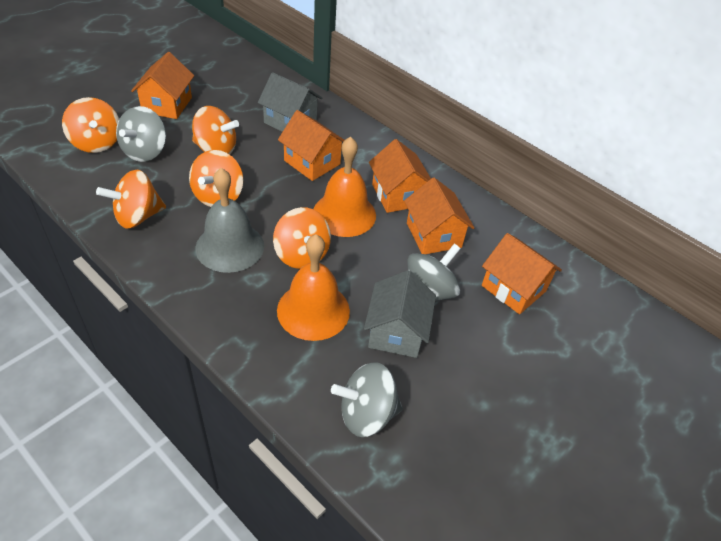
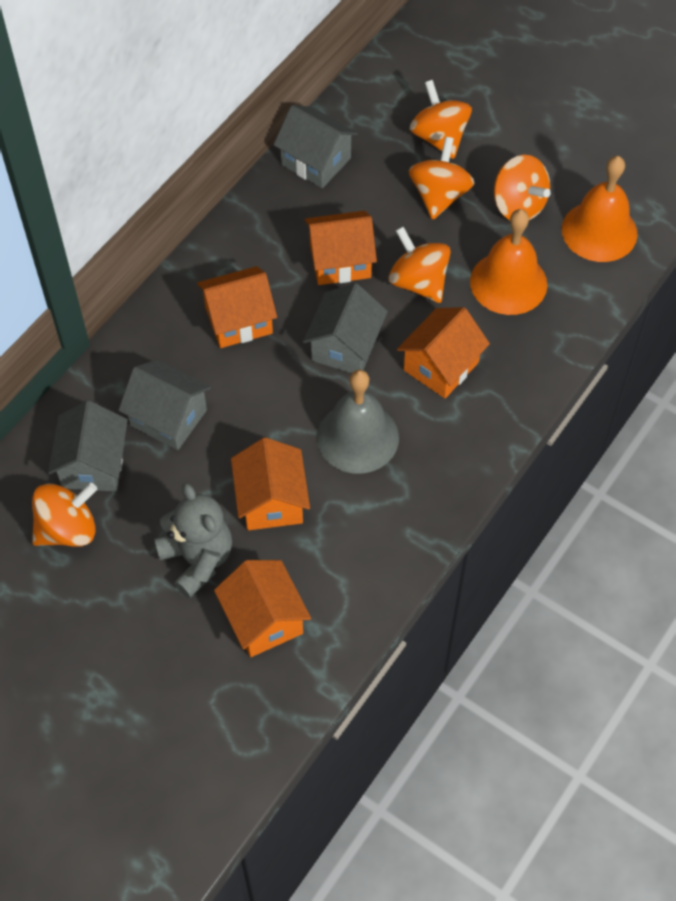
grey house: [258,72,322,132] [364,270,436,358] = 2 -> [48,401,128,492] [118,360,211,450] [274,105,358,188] [303,283,388,373] = 4
grey spinning top: [116,106,166,162] [331,362,403,437] [408,244,461,301] = 3 -> none = 0
grey teddy bear: none = 0 -> [154,483,232,598] = 1

